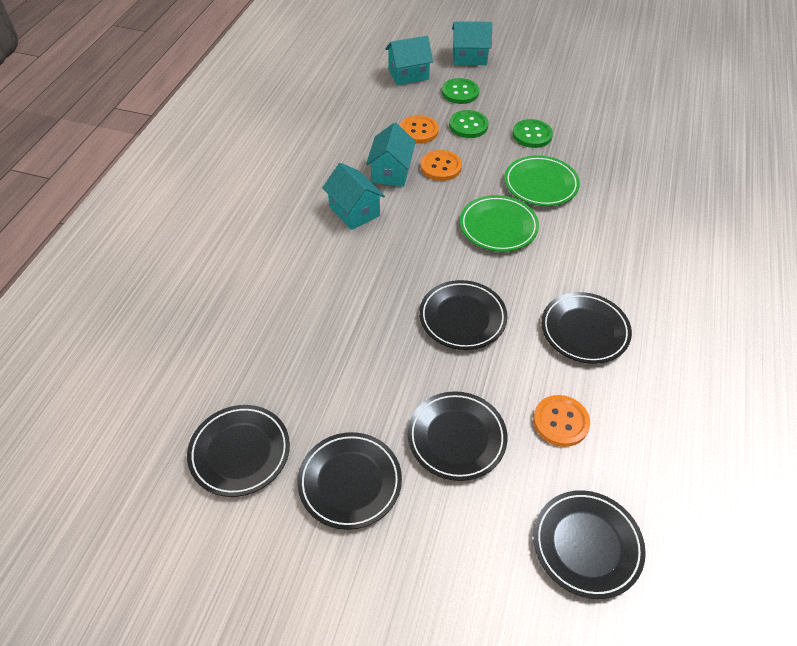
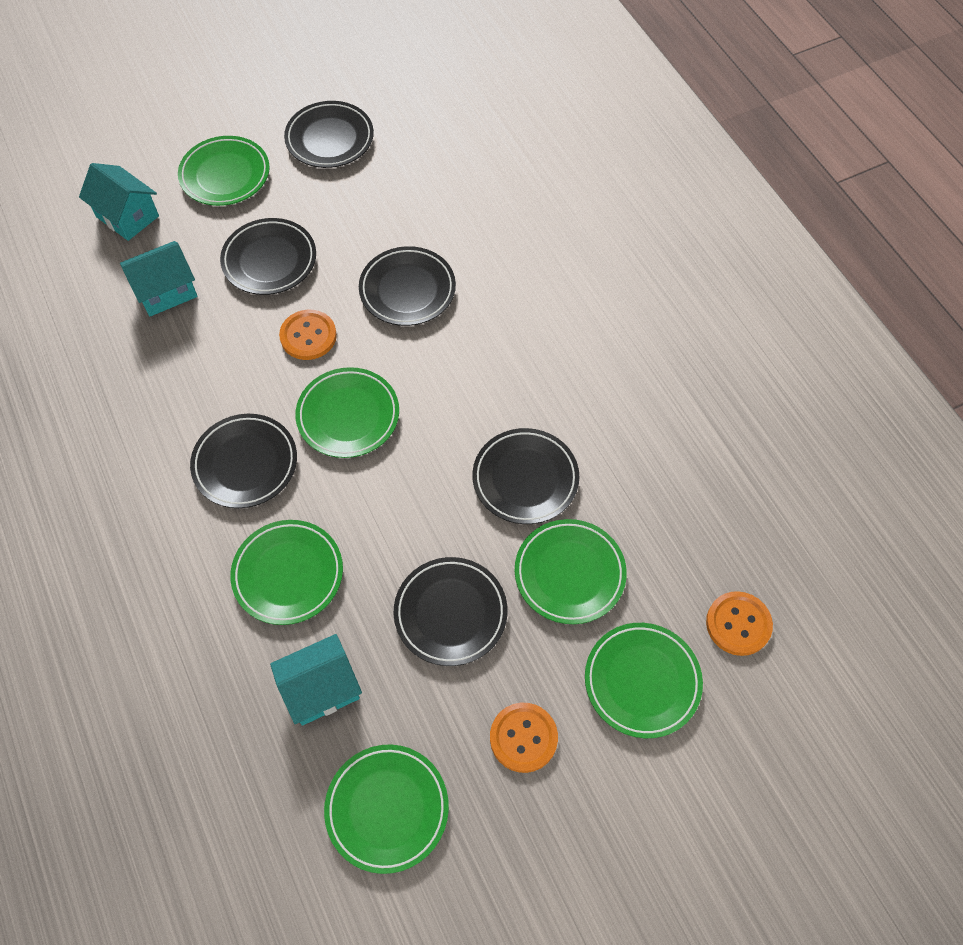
green button: [442,78,479,104] [449,110,489,138] [513,119,553,148] = 3 -> none = 0
green plate: [460,195,539,252] [504,155,580,206] = 2 -> [178,136,270,206] [230,520,343,625] [295,367,399,458] [324,745,449,874] [515,519,627,624] [585,623,703,738] = 6
turquoise house: [322,163,385,230] [366,122,416,187] [385,36,433,85] [452,21,492,65] = 4 -> [79,163,159,241] [120,241,198,317] [270,634,362,726] = 3

